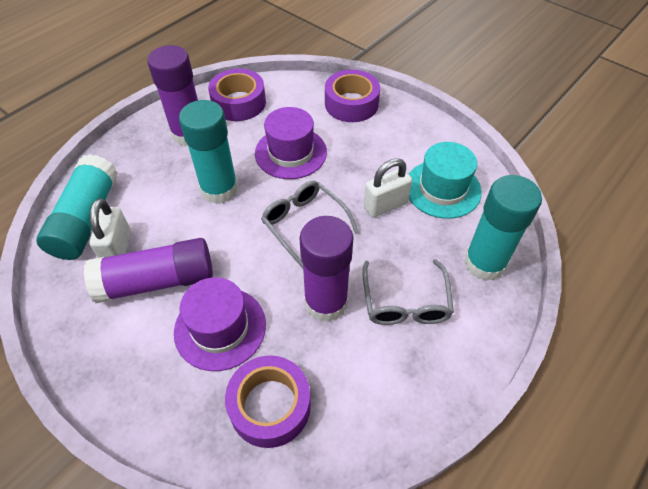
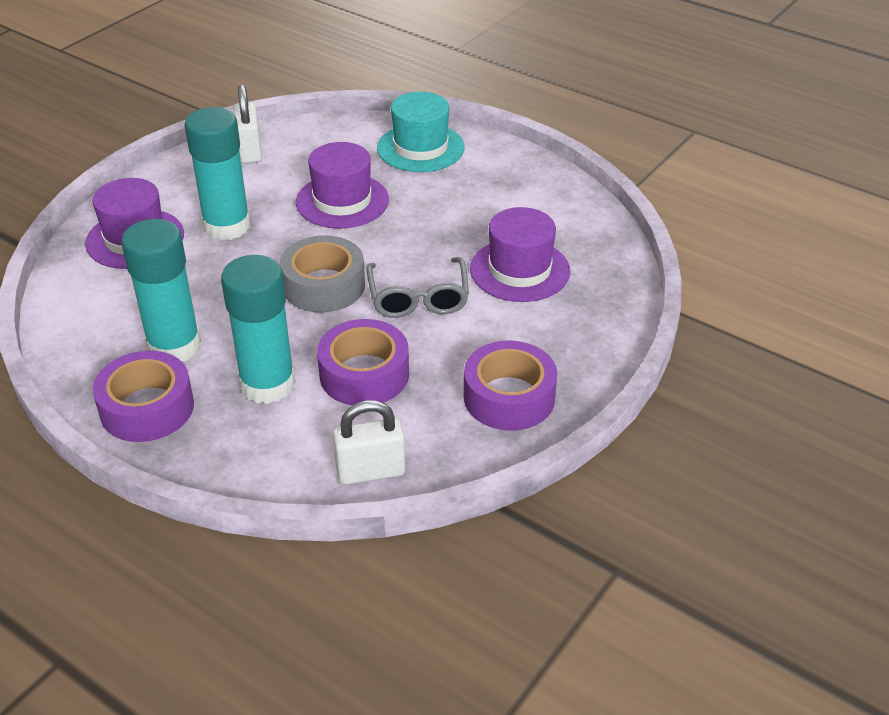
grey glasses: [261,181,359,268] [362,259,454,325] = 2 -> [366,257,469,318] = 1
grey tape: none = 0 -> [280,235,365,313] = 1
purple glue stick: [84,238,213,303] [147,45,198,146] [299,216,354,322] = 3 -> none = 0
purple hat: [174,277,266,371] [255,107,327,179] = 2 -> [85,178,184,269] [296,142,389,229] [470,207,570,302] = 3

